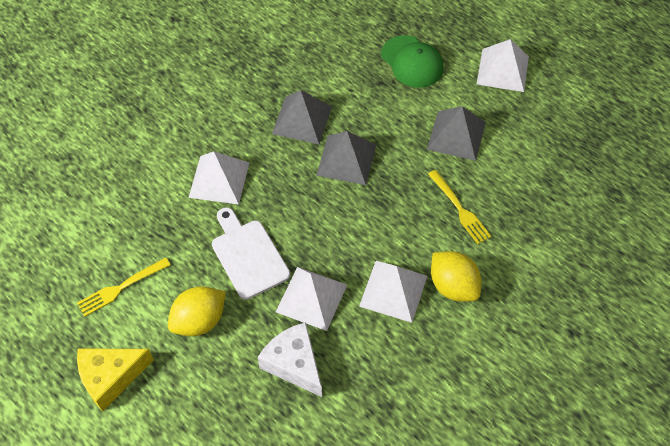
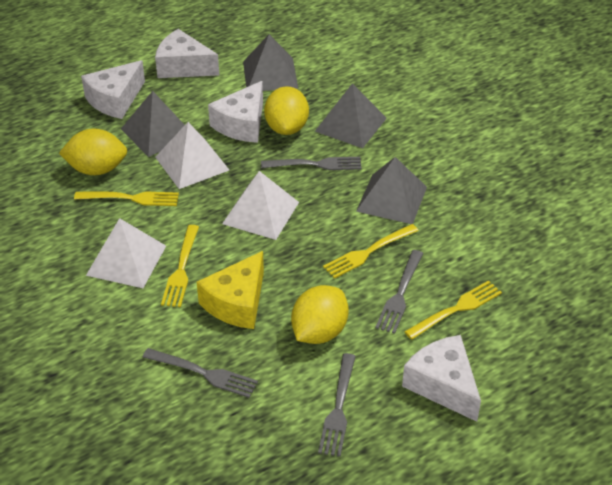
green cap: [381,35,443,88] = 1 -> none = 0
grey fork: none = 0 -> [143,348,258,398] [261,157,361,170] [318,353,356,457] [375,250,423,334] = 4
grey pyramid: [272,90,332,144] [316,131,376,185] [427,106,486,161] = 3 -> [121,91,184,157] [243,34,298,91] [315,83,387,148] [356,157,427,224] = 4
white cheese: [258,322,322,397] = 1 -> [81,60,145,119] [155,29,219,78] [208,81,263,143] [402,335,481,422] = 4
white cutting board: [212,207,290,300] = 1 -> none = 0
white pyramid: [188,151,250,205] [276,267,347,331] [359,261,427,323] [476,39,529,92] = 4 -> [86,218,166,288] [155,122,229,189] [222,171,299,240] = 3
yellow fork: [77,258,170,317] [428,170,491,244] = 2 -> [74,192,179,206] [161,225,199,307] [323,224,419,279] [405,280,502,340] = 4
yellow lemon: [168,287,226,336] [431,251,481,302] = 2 -> [59,128,127,175] [264,86,309,135] [291,285,349,344] = 3

